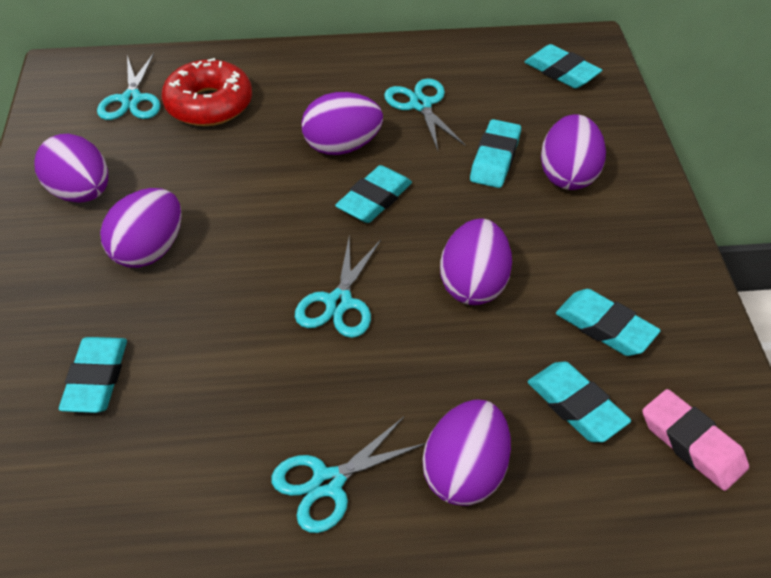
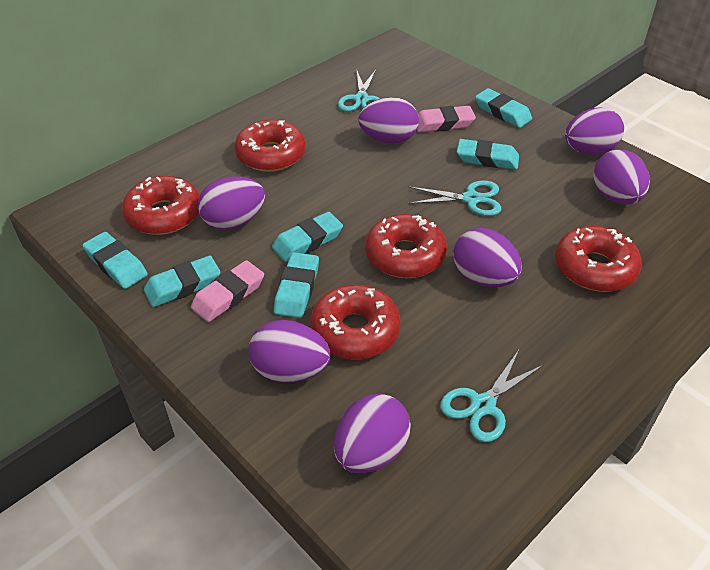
pink eraser: [642,389,749,491] = 1 -> [191,260,264,322] [417,106,476,132] = 2
purple egg: [34,134,108,203] [100,188,182,268] [301,92,383,155] [423,399,511,506] [440,218,512,305] [541,114,606,190] = 6 -> [198,176,265,230] [248,320,330,383] [334,393,411,473] [358,97,419,144] [453,228,522,287] [565,107,624,155] [594,150,650,205] = 7
red donut: [162,58,252,126] = 1 -> [122,176,200,235] [234,119,306,172] [310,284,401,360] [365,214,447,278] [555,226,642,292] = 5
turquoise scissors: [97,53,161,120] [271,417,426,533] [295,238,381,338] [384,78,466,150] = 4 -> [338,69,380,112] [408,181,501,216] [440,350,544,442] = 3

